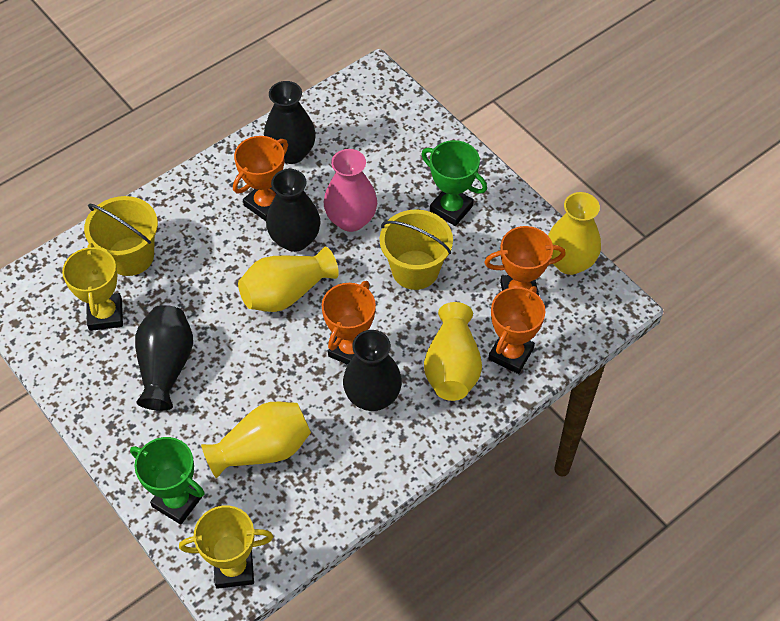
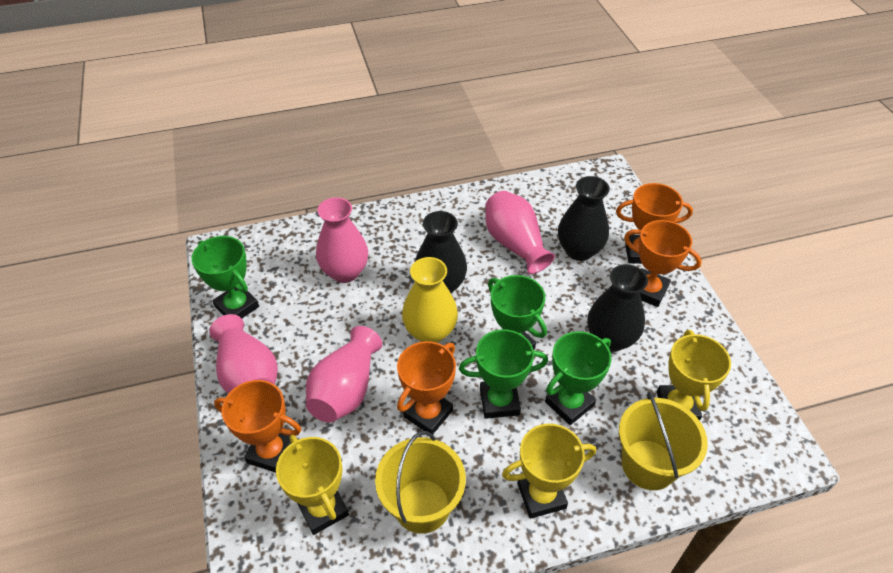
black vase: [135,305,193,411] [264,81,316,164] [266,169,320,252] [343,330,402,411] = 4 -> [415,211,467,293] [558,176,610,261] [588,264,648,352] = 3
green trophy: [130,437,205,525] [421,140,487,226] = 2 -> [192,236,259,318] [459,329,548,419] [488,275,547,350] [545,331,612,425] = 4
pink vase: [324,149,377,232] = 1 -> [209,314,278,394] [306,326,382,422] [316,197,368,283] [485,191,555,274] = 4
yellow trophy: [62,243,123,331] [179,505,273,589] = 2 -> [276,435,349,535] [502,424,596,519] [657,330,731,421] = 3
yellow vase: [201,402,311,479] [238,247,339,312] [424,302,482,401] [548,192,601,275] = 4 -> [402,257,458,343] = 1

